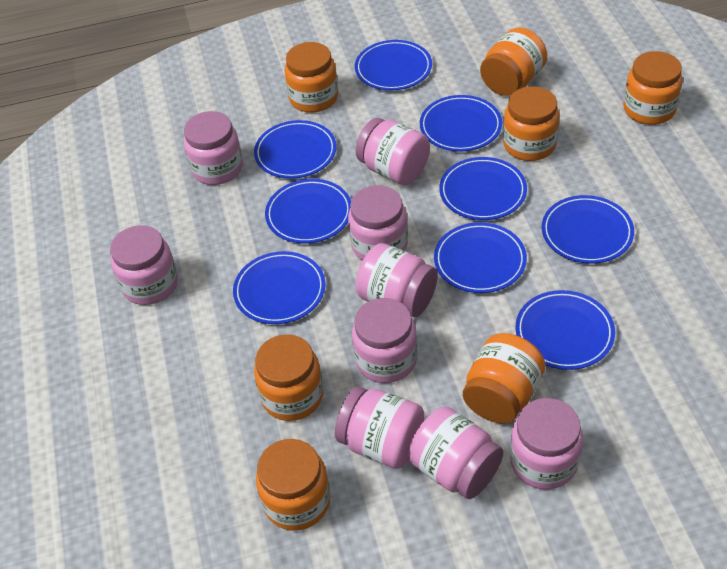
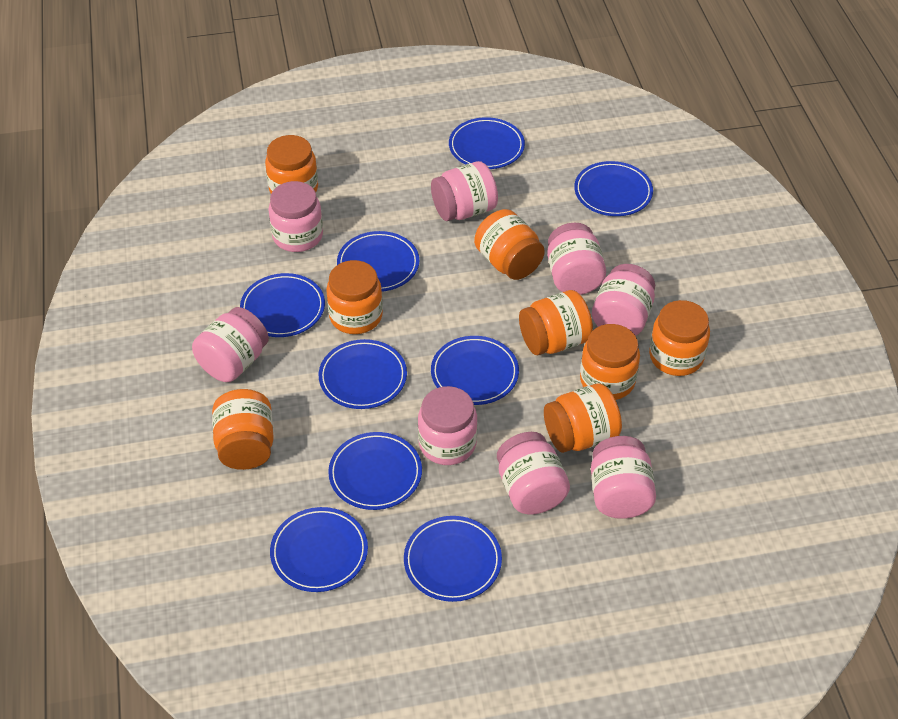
orange jar: [254,334,323,421] [256,439,331,531] [285,42,338,113] [463,333,545,424] [480,27,547,96] [503,86,560,161] [623,51,683,125] = 7 -> [212,389,274,470] [265,135,318,194] [326,260,383,334] [474,209,545,280] [519,290,593,355] [544,383,622,453] [580,324,640,400] [649,300,710,376] = 8
pink jar: [110,225,178,305] [184,111,243,185] [335,386,424,469] [348,185,408,260] [352,298,417,383] [356,118,430,185] [356,243,438,317] [408,407,503,499] [510,398,583,490] = 9 -> [192,307,269,382] [268,181,323,252] [418,386,477,465] [431,161,498,221] [497,432,570,514] [547,223,606,295] [591,436,656,519] [592,264,655,336] = 8

